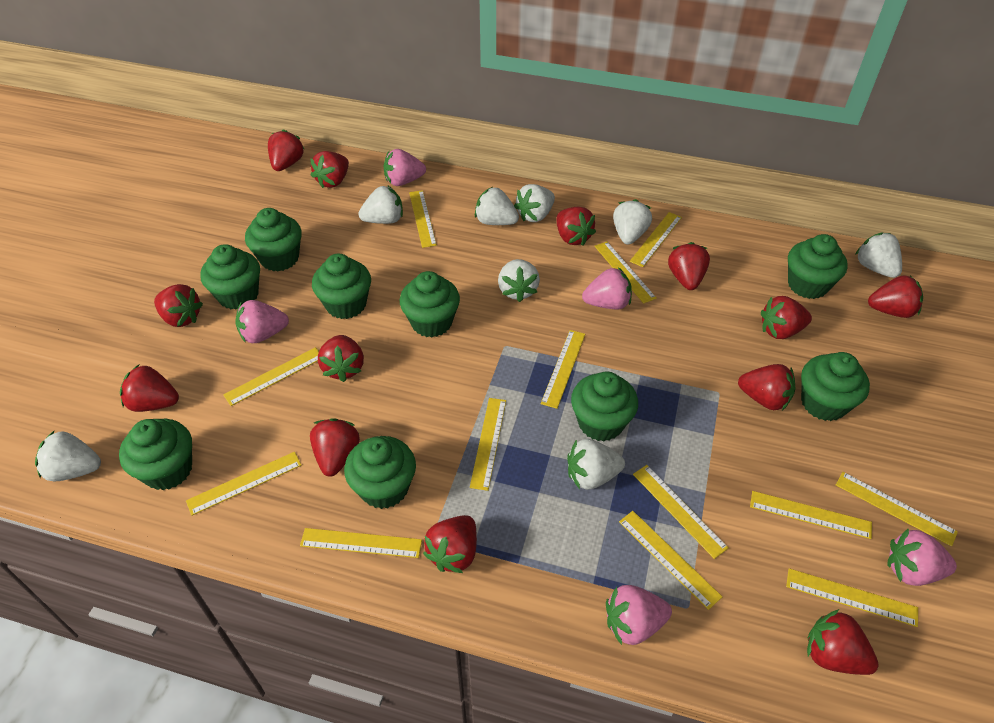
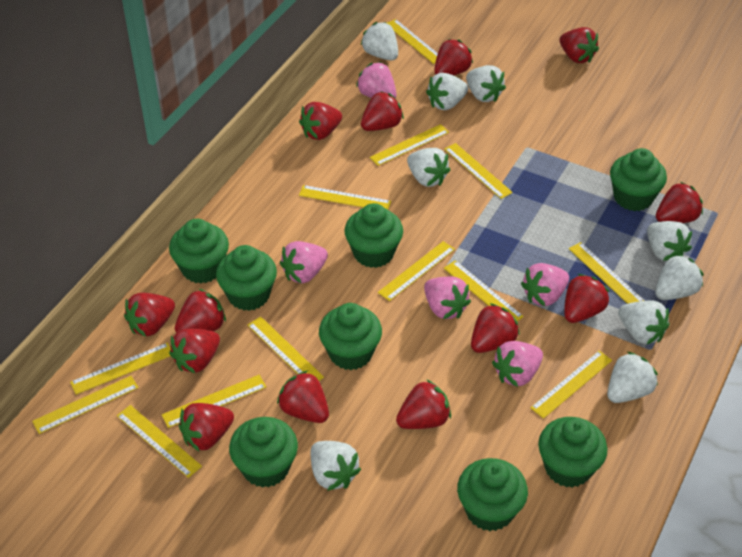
green cupcake: [119,419,192,490] [200,244,260,310] [245,208,302,271] [312,254,371,319] [344,436,416,509] [400,271,460,337] [571,371,638,441] [788,234,848,299] [801,352,870,421] = 9 -> [169,219,229,284] [216,245,277,311] [229,417,298,488] [319,303,382,370] [344,203,403,268] [457,458,528,531] [538,417,607,488] [610,148,667,211] = 8
white strawberry: [35,430,101,481] [358,185,403,224] [475,187,519,225] [498,259,540,302] [514,184,555,222] [567,439,625,490] [613,199,652,245] [855,232,902,278] = 8 -> [310,441,361,491] [361,22,398,60] [407,148,450,187] [426,73,468,110] [466,65,506,102] [607,352,658,403] [618,300,669,345] [647,221,692,262] [655,254,704,300] = 9

